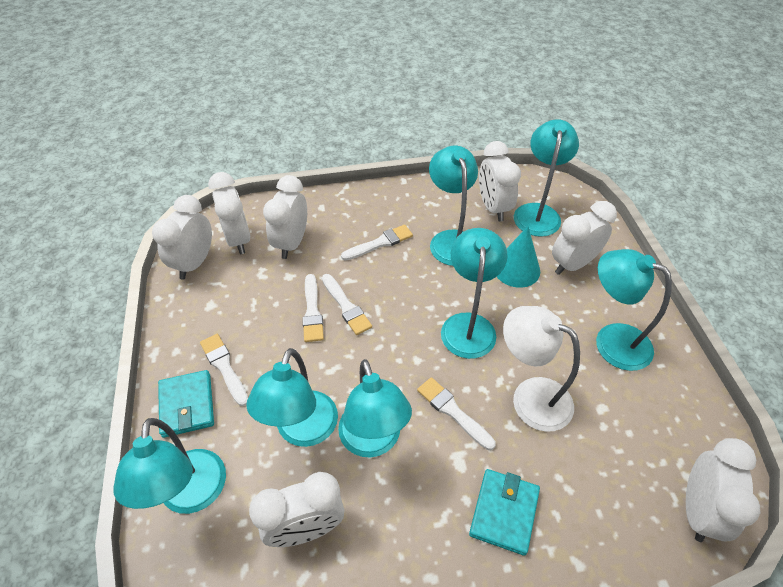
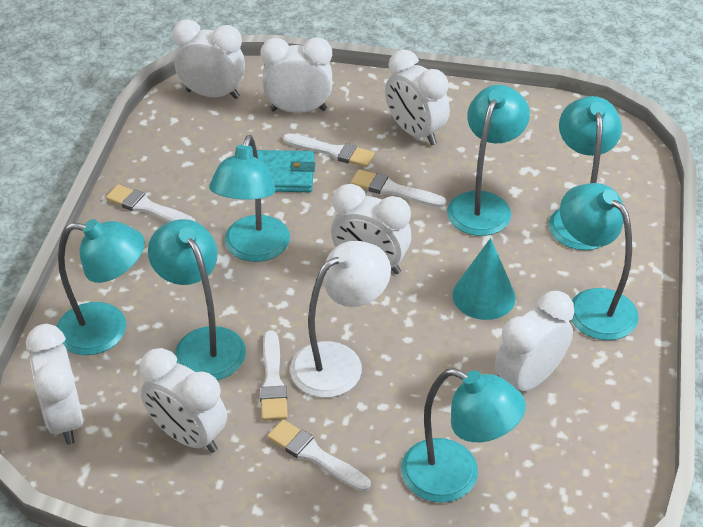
turquoise wallet: [158,370,214,438] [469,469,540,556] = 2 -> [257,150,315,192] = 1

